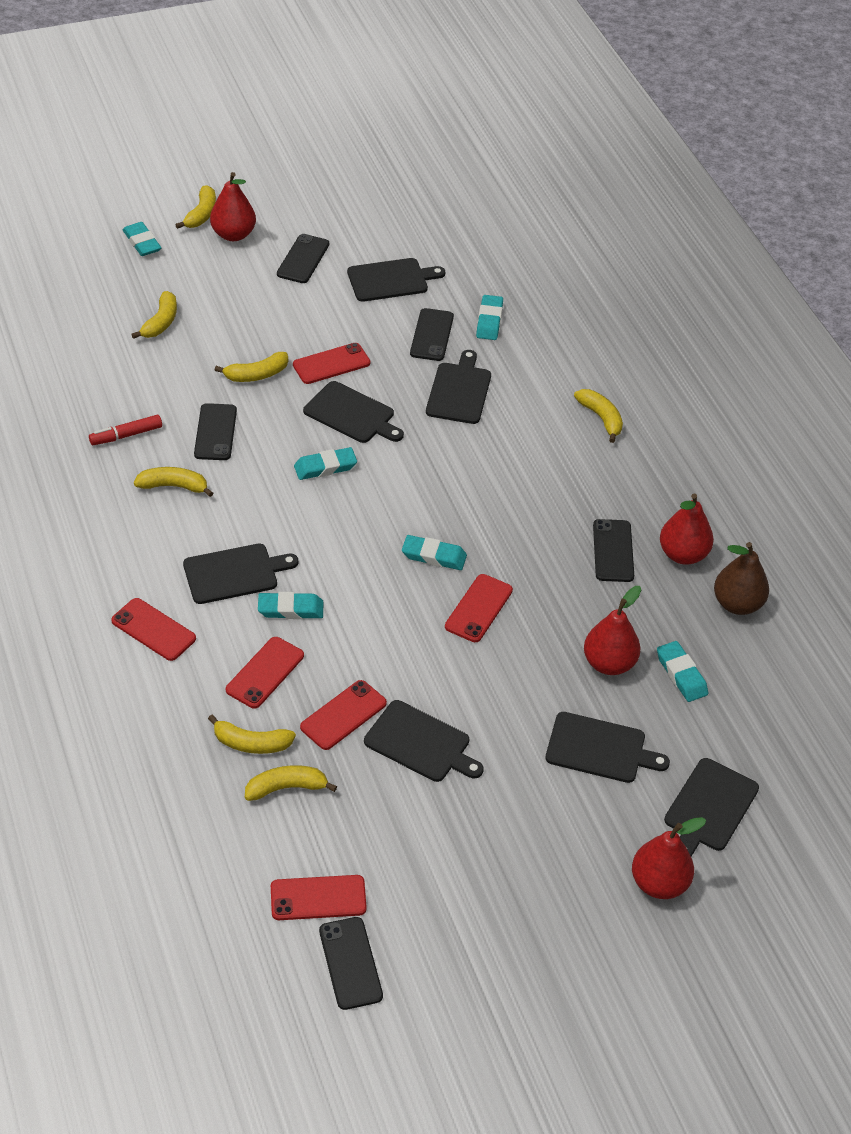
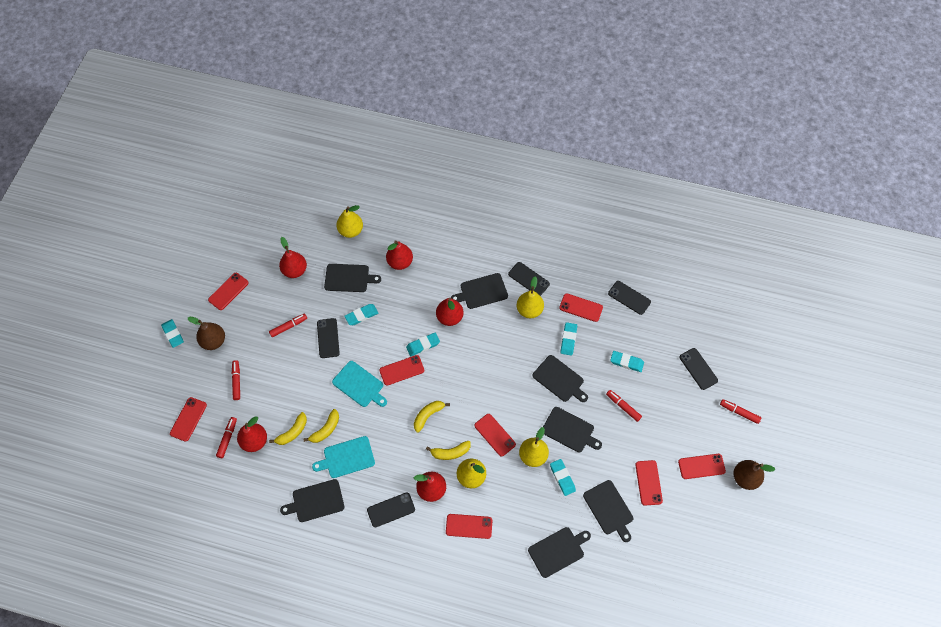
brown pear: [714,542,769,615] = 1 -> [188,317,225,350] [734,460,775,490] = 2
red marker: [89,415,162,445] = 1 -> [216,417,237,458] [232,360,240,400] [269,314,307,337] [606,390,642,422] [720,399,761,424] = 5
red pear: [210,172,256,241] [584,586,641,675] [632,817,706,899] [660,494,714,565] = 4 -> [237,416,267,452] [279,237,307,278] [386,240,413,270] [414,472,446,502] [436,298,464,326] = 5
red phone: [111,598,196,661] [226,637,304,708] [271,875,366,920] [293,343,370,384] [300,680,387,750] [445,574,513,642] = 6 -> [170,397,207,442] [208,273,248,310] [379,355,424,386] [446,514,492,539] [474,414,516,457] [559,293,603,322] [636,460,663,506] [678,454,726,479] = 8
turquoise cutting board: none = 0 -> [312,436,375,478] [332,361,387,407] = 2
yellow banana: [131,291,177,339] [134,467,213,497] [175,185,216,229] [208,715,296,754] [215,352,288,382] [245,765,337,801] [574,389,623,443] = 7 -> [269,412,307,445] [303,409,339,443] [414,401,450,433] [426,441,471,460] = 4
yellow pear: none = 0 -> [336,205,363,238] [457,459,486,488] [517,276,544,318] [519,427,549,467] = 4

